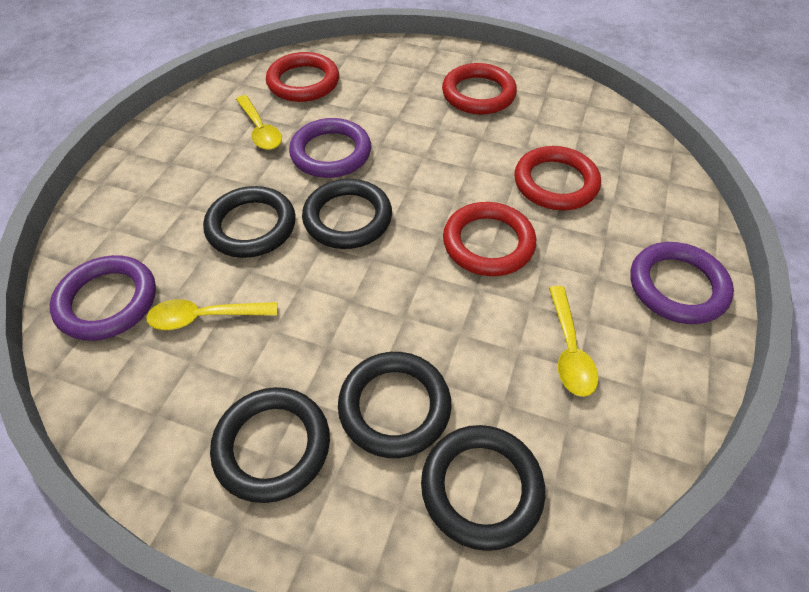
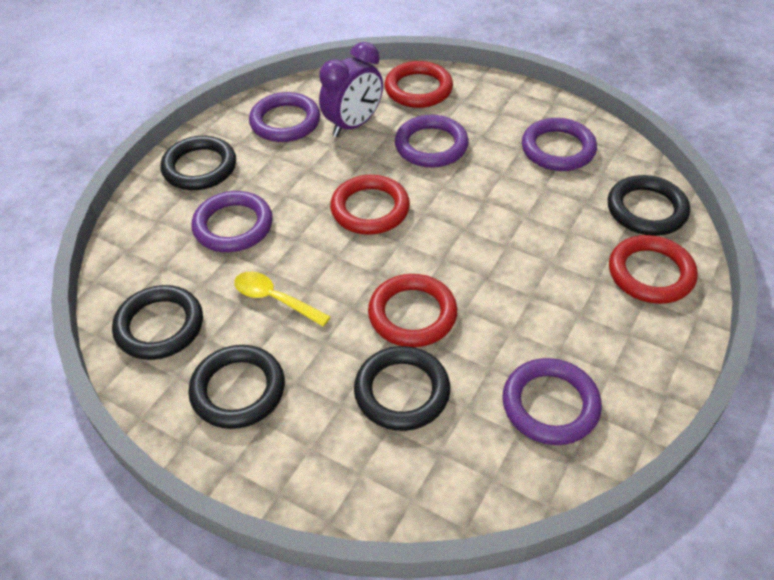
purple clock: none = 0 -> [319,42,383,137] = 1
purple ring: [50,255,156,341] [289,118,371,178] [630,242,734,324] = 3 -> [192,191,273,252] [249,92,320,142] [395,115,469,168] [502,358,602,445] [522,118,597,171] = 5
yellow spoon: [146,299,277,330] [236,95,282,150] [549,286,598,397] = 3 -> [234,272,331,327] = 1

